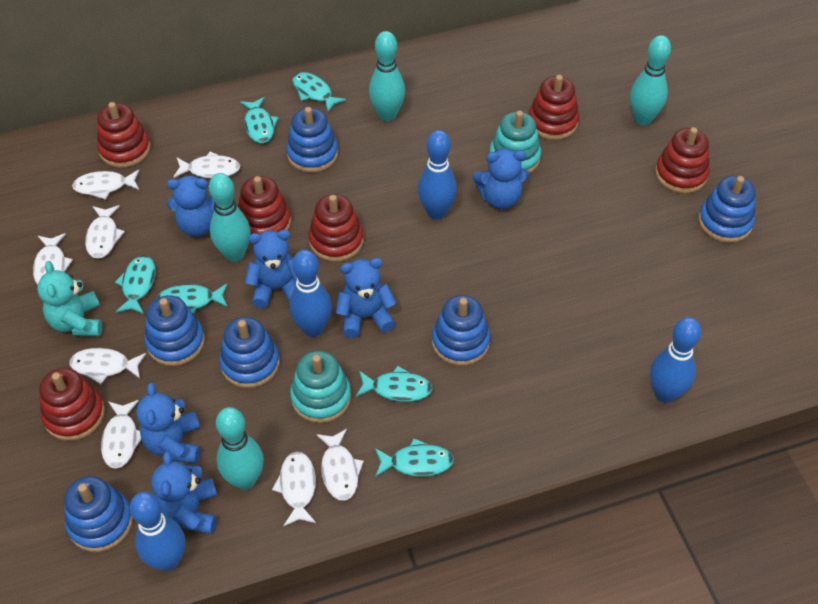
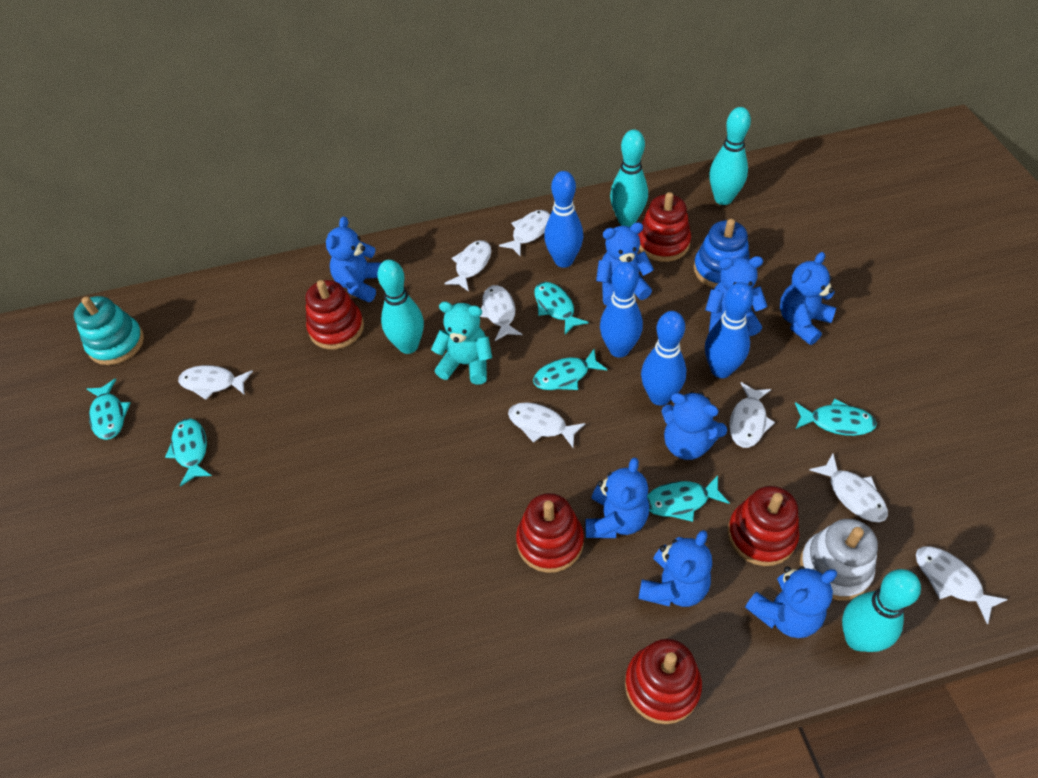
blue stacking toy: [64,476,133,552] [144,295,205,366] [219,317,280,388] [286,107,338,173] [432,295,490,366] [698,176,755,243] = 6 -> [694,219,750,288] = 1
blue teddy bear: [136,383,200,463] [151,451,217,534] [167,175,215,237] [245,230,297,308] [336,258,397,338] [473,149,529,209] = 6 -> [326,216,381,302] [585,458,649,538] [596,222,654,305] [638,530,712,607] [661,392,727,460] [705,256,768,336] [745,566,837,638] [780,252,836,345] = 8
red stacking toy: [39,368,105,441] [97,102,150,168] [238,176,291,235] [308,194,364,262] [529,75,579,140] [655,127,710,193] = 6 -> [306,280,364,350] [516,493,584,573] [625,639,702,724] [638,192,691,262] [728,486,799,566] = 5
turquoise stacking toy: [290,351,351,423] [490,111,541,173] = 2 -> [74,296,144,365] = 1
white stacking toy: none = 0 -> [800,519,878,600] = 1

